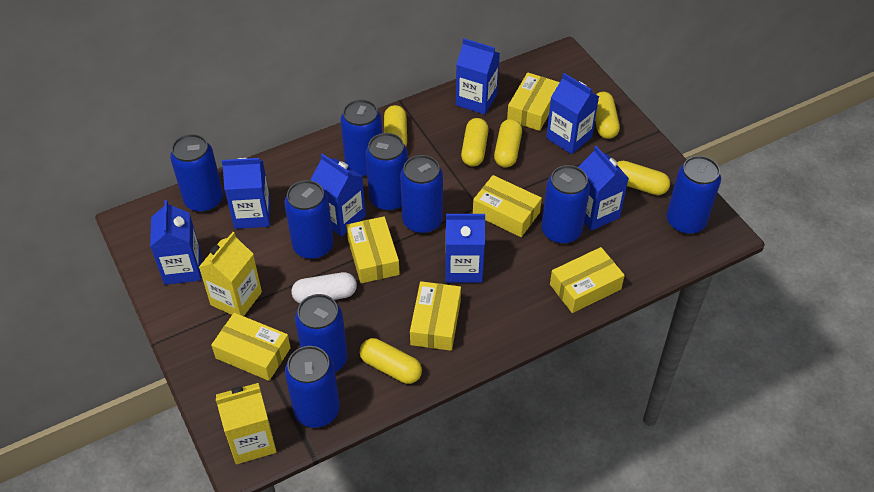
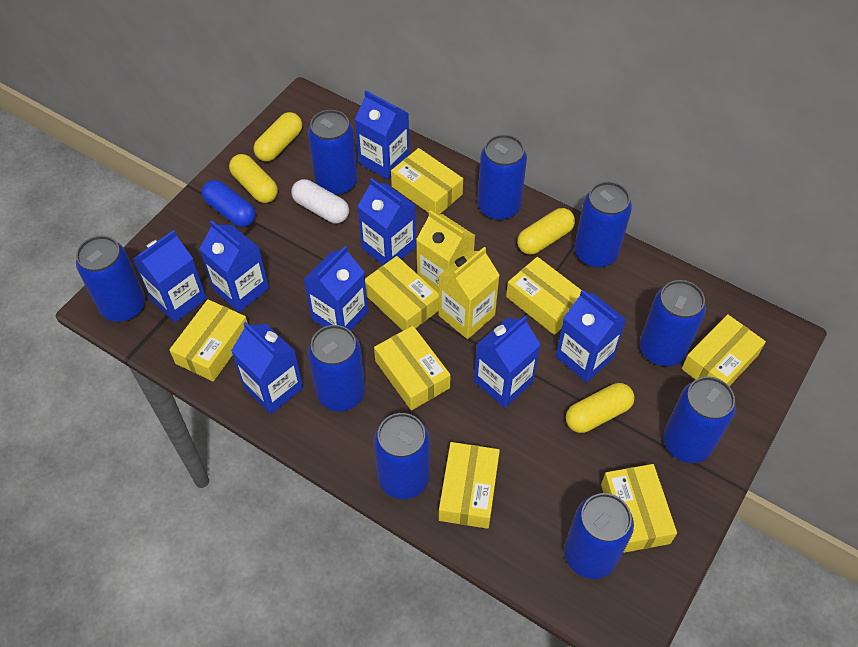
blue capsule: none = 0 -> [202,180,256,227] = 1
blue carton: [150,200,201,285] [222,158,271,229] [310,154,366,237] [445,214,485,283] [456,38,500,115] [546,73,599,154] [578,146,629,231] = 7 -> [133,230,207,322] [200,220,269,312] [231,322,303,414] [304,246,368,331] [355,91,409,180] [357,178,416,265] [474,316,541,408] [556,290,626,382] = 8
yellow box: [211,313,291,381] [346,216,400,283] [410,281,461,351] [473,175,542,237] [507,72,560,131] [550,247,625,313] = 6 -> [169,299,248,381] [365,256,439,331] [374,326,451,411] [391,148,463,215] [439,442,500,529] [506,257,582,335] [601,464,677,553] [682,314,766,386] = 8
yellow capsule: [360,338,422,384] [384,105,407,146] [461,118,489,167] [494,119,522,167] [595,92,620,139] [617,161,670,195] = 6 -> [229,154,278,203] [254,112,302,162] [517,208,575,255] [566,383,635,433] = 4

